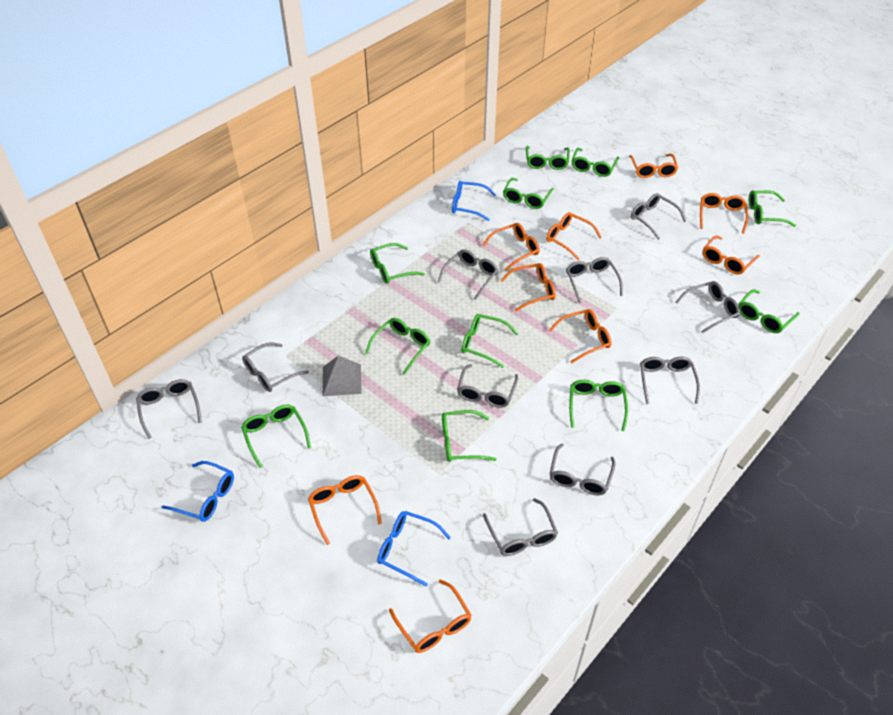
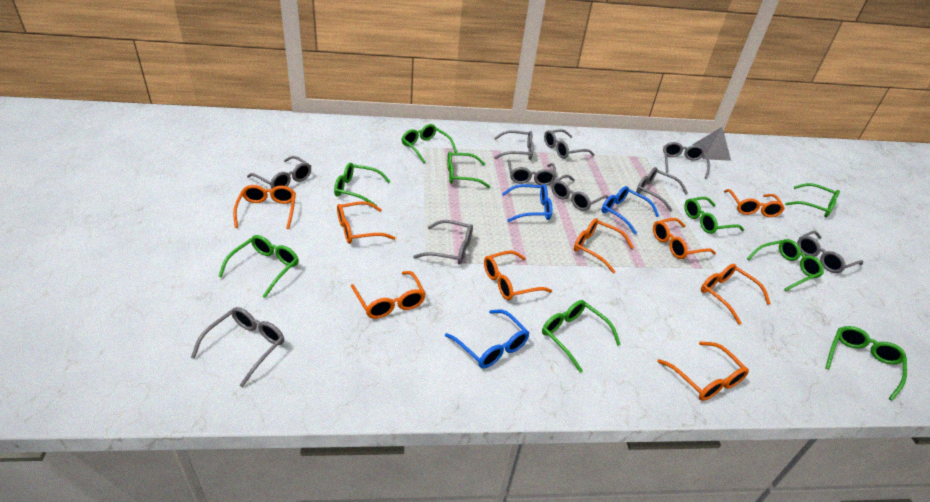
green glasses: [241,404,311,468] [365,318,430,375] [370,243,425,284] [442,410,497,462] [462,314,518,368] [503,178,554,209] [526,146,570,170] [569,380,628,431] [571,148,619,177] [739,289,799,333] [749,190,796,227] = 11 -> [218,235,299,298] [334,162,391,206] [402,124,457,163] [447,151,490,188] [542,300,621,373] [684,197,744,234] [747,239,824,291] [785,183,840,218] [826,326,907,401] = 9

